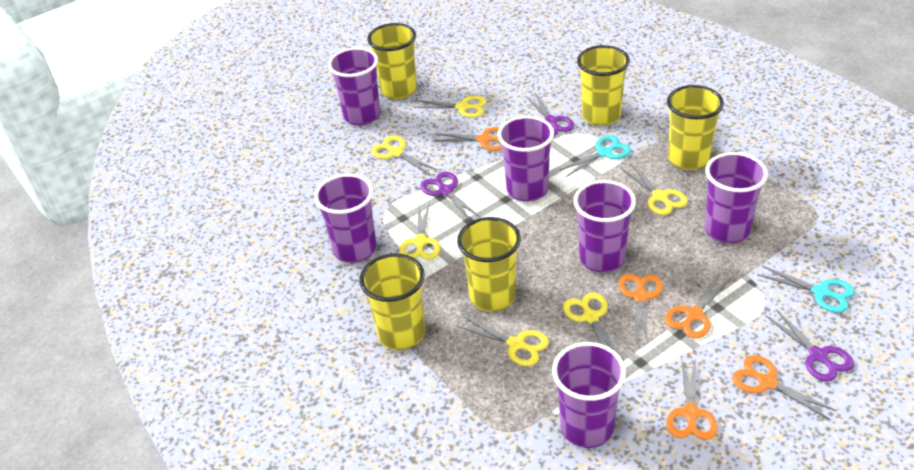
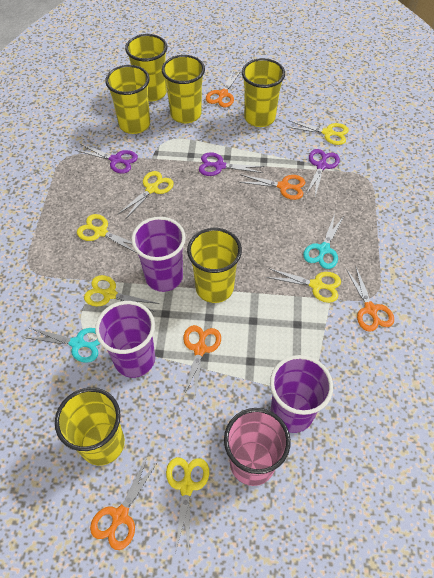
pink cup: none = 0 -> [224,408,291,486] = 1
purple cup: [314,174,376,263] [328,47,381,126] [498,116,554,202] [552,342,626,448] [574,180,636,272] [705,152,768,243] = 6 -> [95,301,155,378] [131,217,186,292] [270,355,333,433] = 3
yellow cup: [359,253,425,350] [367,23,417,99] [457,217,521,311] [577,45,630,126] [667,85,724,170] = 5 -> [55,388,125,465] [105,65,150,134] [125,34,167,101] [162,55,205,123] [187,228,242,303] [242,58,285,127] = 6

